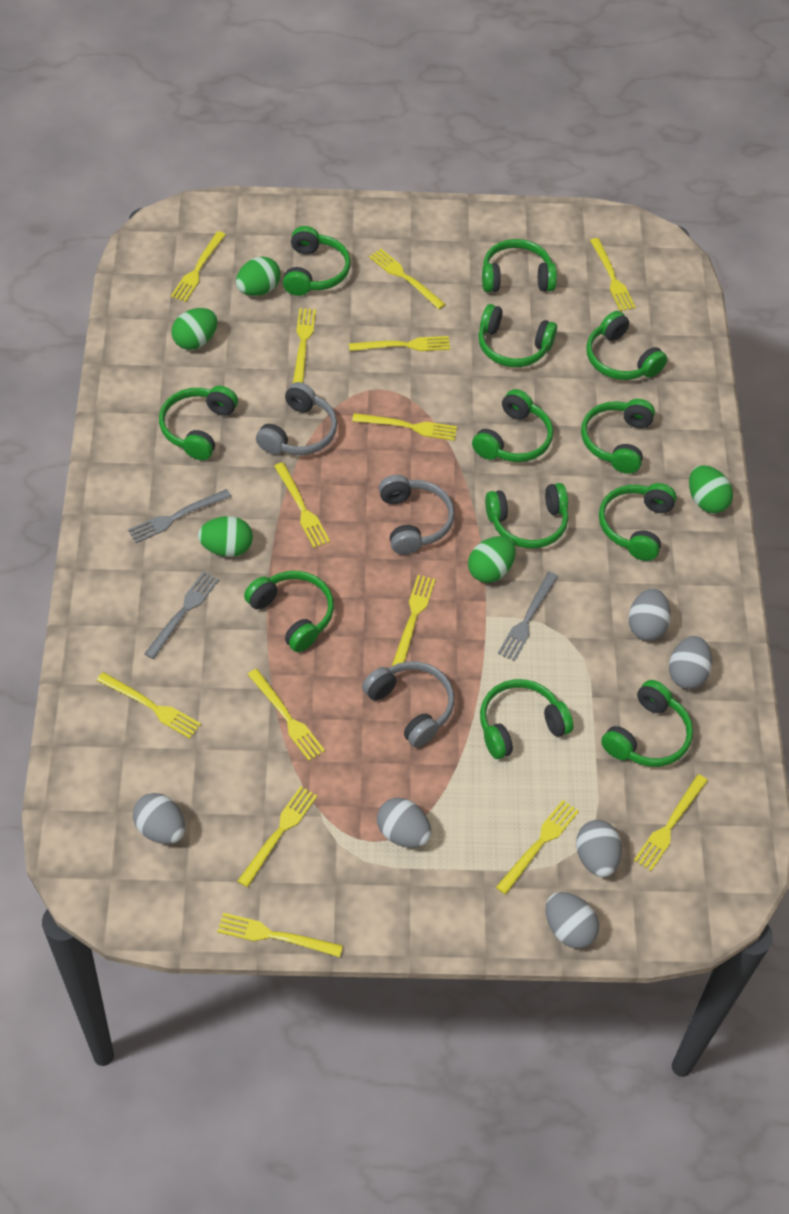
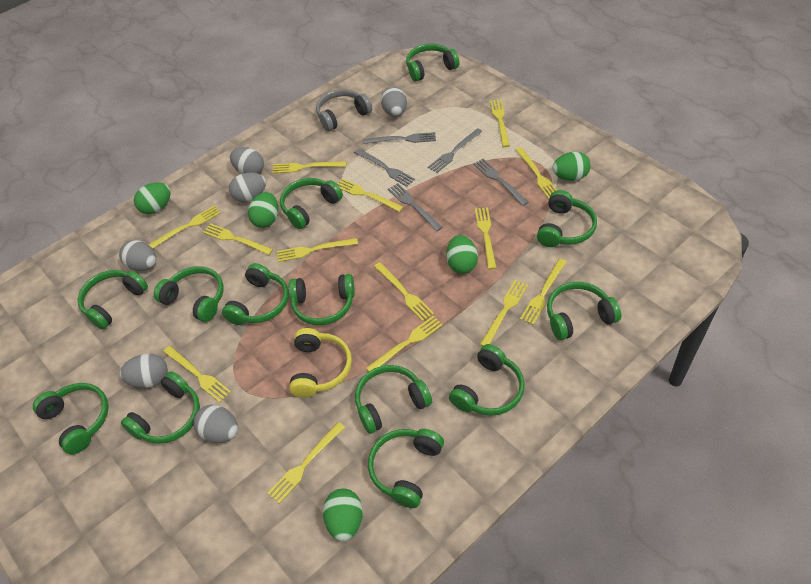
green headphones: [159,386,238,460] [244,571,334,652] [283,226,350,296] [472,389,553,462] [478,304,557,367] [480,679,573,759] [482,239,557,292] [485,483,568,548] [581,399,655,474] [586,311,667,380] [599,483,676,561] [601,680,693,767] = 12 -> [33,383,109,454] [78,270,148,330] [121,371,200,444] [154,266,224,322] [222,263,289,325] [280,178,343,229] [289,274,355,325] [355,365,432,434] [368,429,444,508] [406,44,459,82] [449,344,525,416] [537,190,597,247] [547,282,622,340] = 13
grey fork: [128,489,231,543] [144,572,219,659] [498,572,558,661] = 3 -> [354,149,415,187] [363,132,436,144] [388,183,443,231] [428,128,483,173] [473,158,529,206] = 5
grey headphones: [256,382,337,455] [362,661,454,748] [379,475,454,555] = 3 -> [316,89,372,132] = 1
yellow headphones: none = 0 -> [289,328,352,398] = 1

